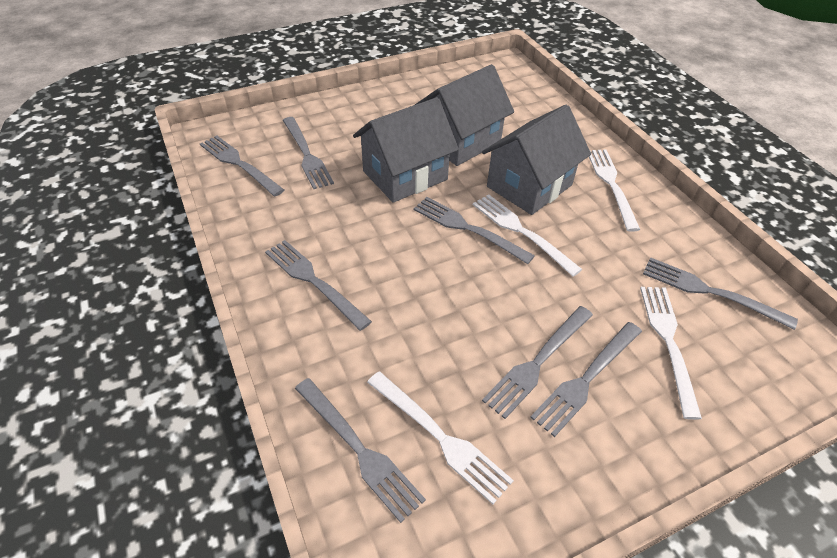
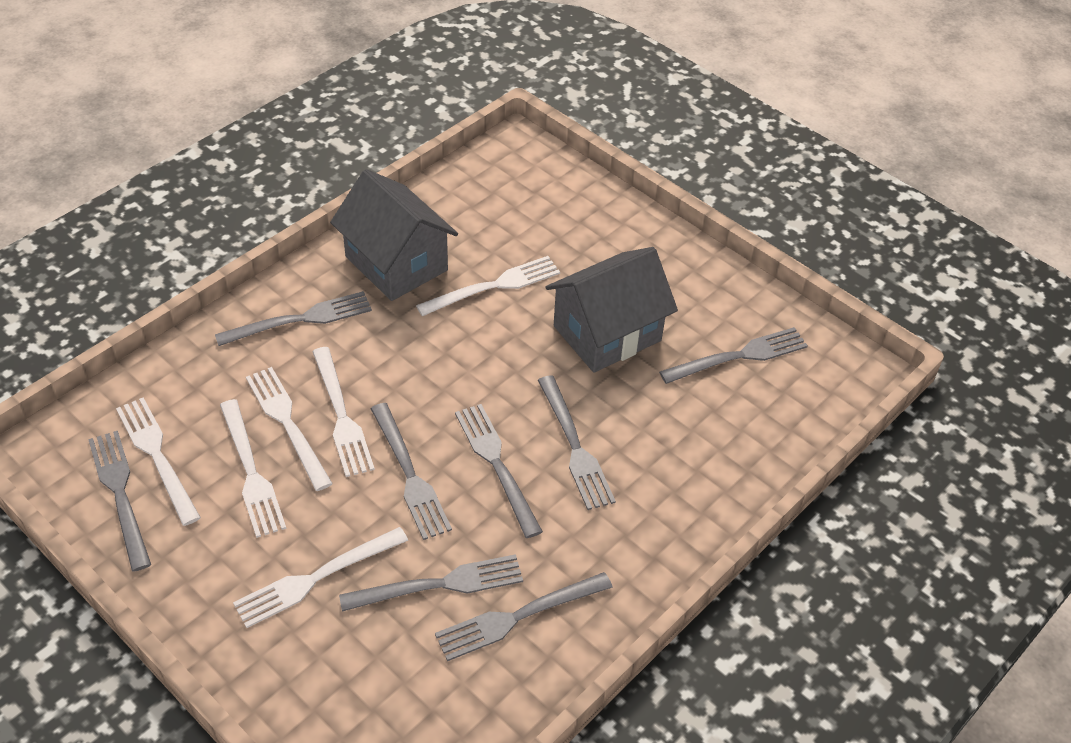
grey house: [353,97,459,203] [415,64,514,166] [482,104,591,215] = 3 -> [330,169,458,301] [546,247,678,373] = 2
white fork: [367,371,514,504] [473,194,583,277] [589,150,640,232] [640,287,702,420] = 4 -> [116,398,201,526] [220,399,286,538] [233,527,408,628] [246,367,333,491] [312,347,375,477] [416,256,560,316] = 6

